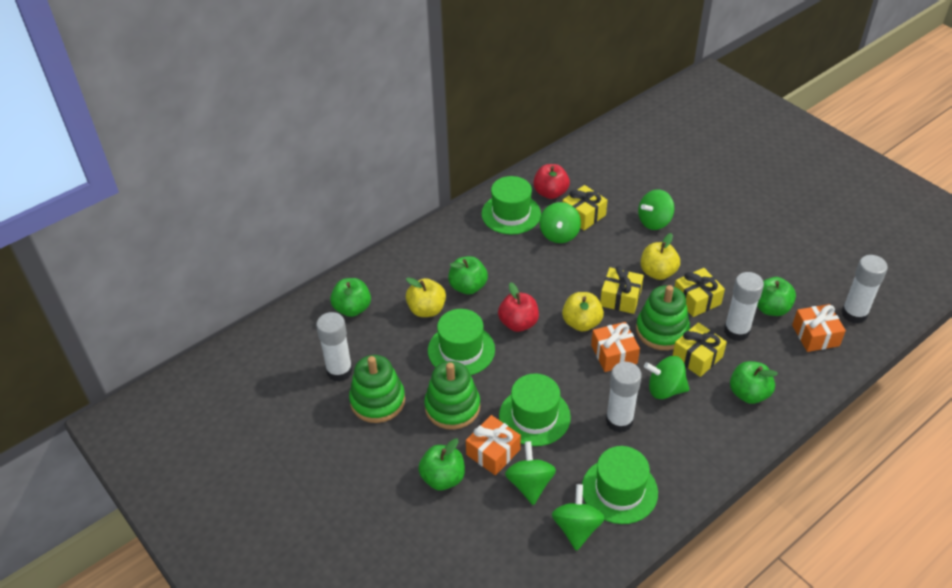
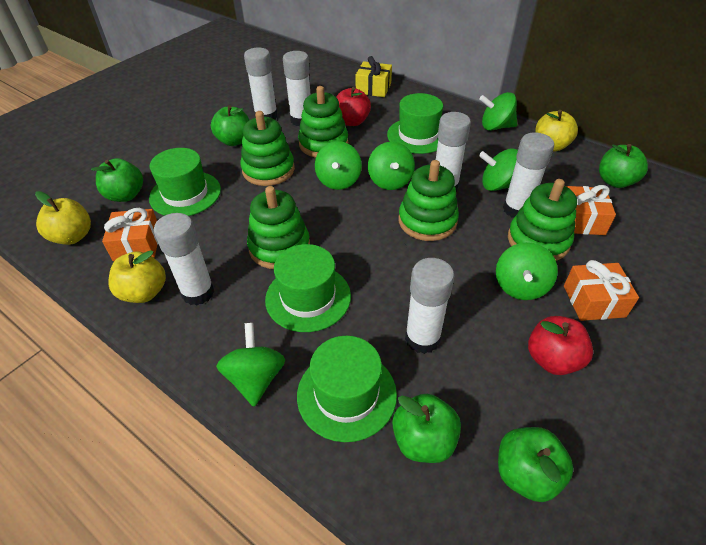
green spinning top: [505,441,556,505] [540,202,581,243] [552,484,605,551] [638,189,674,230] [644,356,690,399] = 5 -> [216,323,285,407] [315,141,362,190] [368,142,415,190] [479,92,517,131] [479,148,518,191] [496,242,558,300] = 6
green stacking toy: [349,355,405,423] [424,361,480,430] [636,285,690,350] = 3 -> [240,111,295,186] [247,186,310,269] [298,86,348,158] [399,160,459,241] [508,179,577,261] = 5
white glue stick: [316,312,353,382] [606,362,642,433] [724,272,764,341] [841,255,888,324] = 4 -> [154,213,215,306] [244,48,278,120] [283,51,311,126] [405,258,454,354] [436,112,471,192] [503,132,554,218] = 6
yellow gift: [562,185,607,230] [600,266,644,314] [672,322,727,377] [675,268,725,317] = 4 -> [356,56,392,97] = 1

